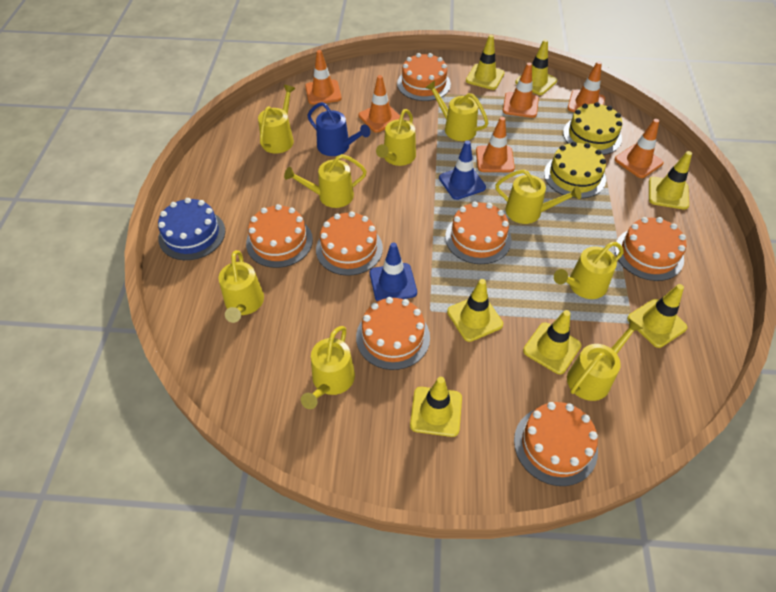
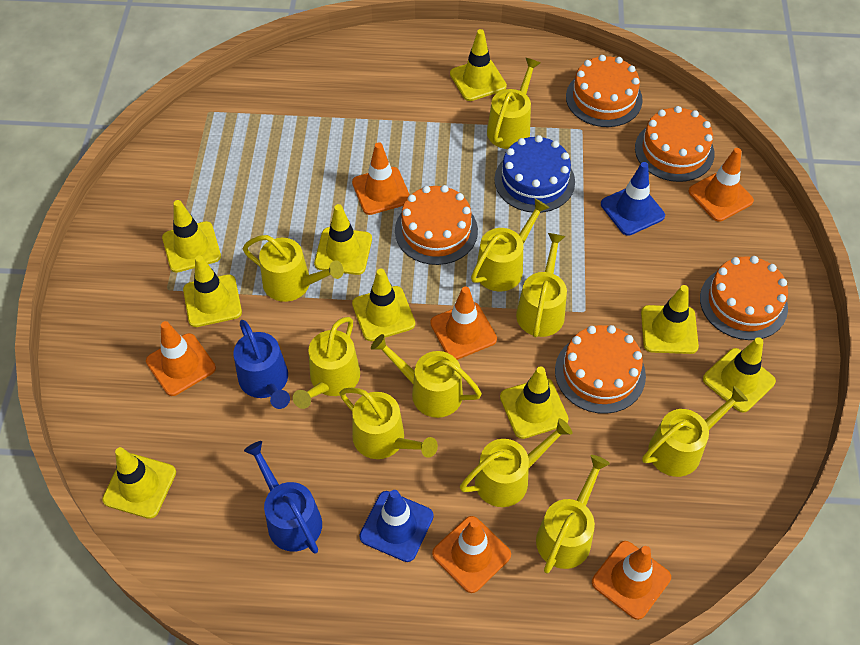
blue watering can: [307,102,370,156] = 1 -> [233,320,290,409] [244,441,322,554] = 2
orange cake: [246,204,313,268] [316,211,383,276] [356,297,430,370] [397,53,451,101] [445,201,512,264] [514,402,598,486] [615,217,687,281] = 7 -> [395,185,478,265] [555,325,646,414] [566,55,643,127] [635,106,715,182] [700,256,788,340] = 5
yellow cake: [544,141,606,198] [563,102,622,155] = 2 -> none = 0
yellow traffic cone: [410,377,462,437] [447,279,503,342] [466,35,505,90] [515,39,557,95] [523,310,581,374] [627,284,687,348] [649,151,692,210] = 7 -> [102,447,176,519] [162,200,221,273] [183,255,242,327] [314,204,372,275] [352,269,415,341] [450,29,507,101] [500,366,568,439] [641,285,699,354] [703,337,776,413] = 9
yellow watering can: [218,250,264,323] [258,85,295,153] [284,154,367,208] [301,326,355,409] [376,109,416,166] [425,80,488,141] [495,169,581,224] [554,242,624,299] [567,319,643,401] = 9 -> [243,235,344,302] [293,317,360,409] [339,388,438,459] [371,334,482,418] [460,418,572,507] [471,199,549,292] [487,58,540,149] [516,233,567,337] [536,455,610,574] [642,386,748,477] = 10

